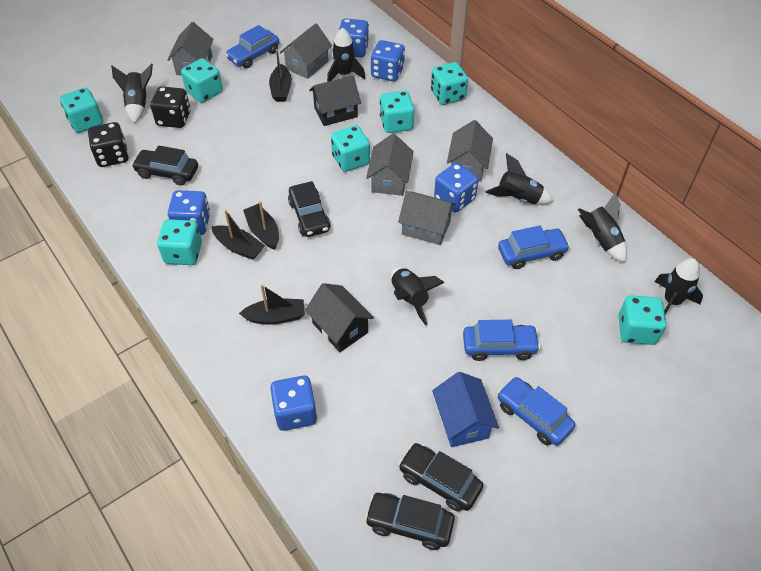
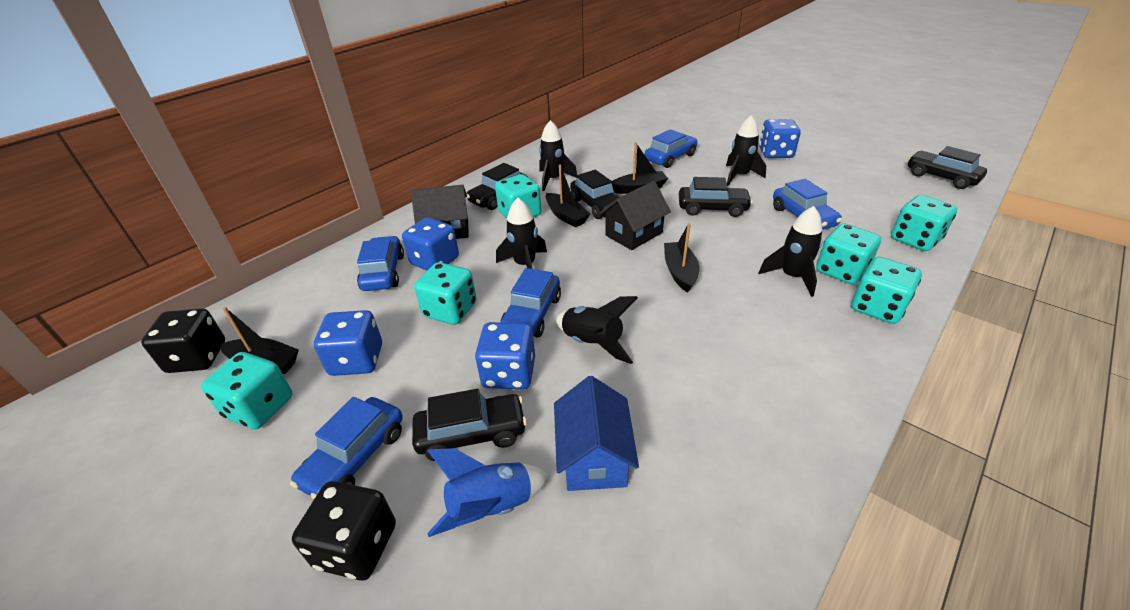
black car: [132,145,198,186] [288,181,331,237] [365,493,455,550] [398,443,483,512] = 4 -> [412,389,527,461] [467,163,528,210] [570,170,619,219] [679,177,753,217] [908,146,987,189] = 5
black rocket: [111,63,153,123] [327,27,366,82] [391,268,445,326] [485,153,554,205] [578,192,627,263] [654,258,703,314] = 6 -> [496,198,547,269] [539,120,577,191] [556,296,638,364] [726,115,766,186] [759,206,822,297] = 5
blue car: [225,25,280,68] [463,320,541,361] [497,377,575,446] [498,226,570,269] = 4 -> [290,397,403,499] [357,236,404,291] [500,268,561,338] [645,129,698,168] [773,179,842,230] = 5
blue dice: [168,190,210,235] [270,375,317,431] [339,18,369,57] [371,40,405,82] [434,163,478,212] = 5 -> [314,310,382,376] [402,217,459,271] [475,322,535,389] [759,119,801,158] = 4
blue rocket: none = 0 -> [427,448,550,537] = 1
grey house: [167,22,214,75] [280,23,332,79] [366,134,414,196] [398,191,456,245] [447,120,493,182] = 5 -> none = 0
turquoise dice: [60,88,103,133] [157,219,202,265] [181,58,223,103] [331,125,370,172] [380,91,414,133] [431,62,468,105] [618,296,666,345] = 7 -> [201,352,293,429] [414,262,477,325] [495,174,541,218] [816,223,881,285] [851,257,922,324] [891,195,957,251] = 6

